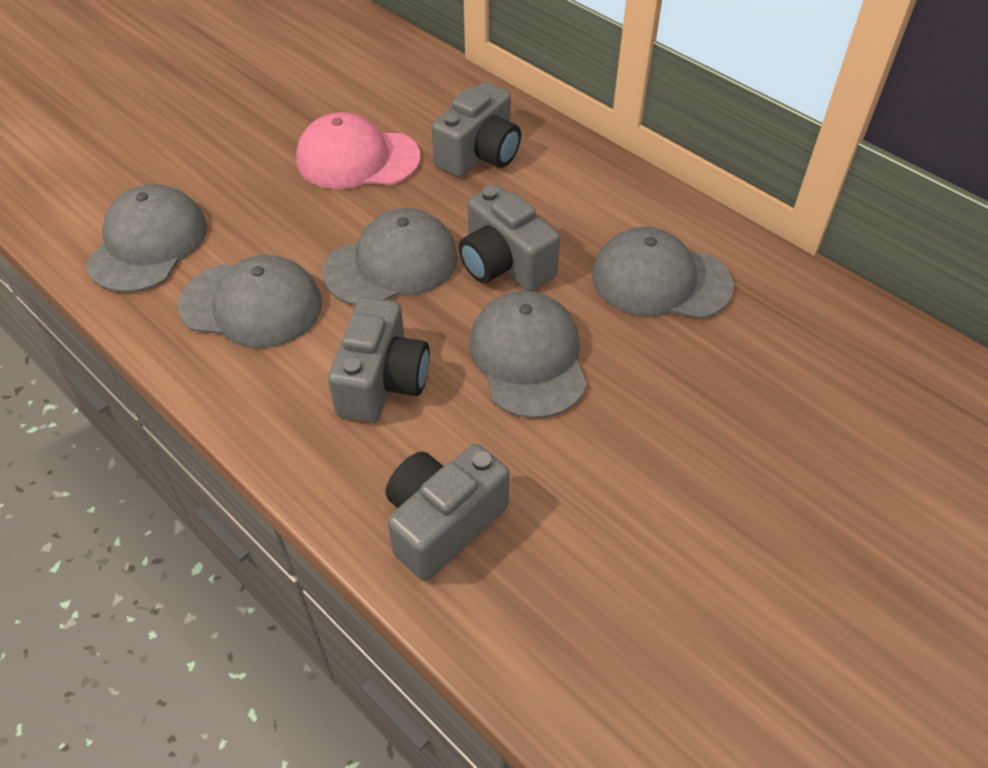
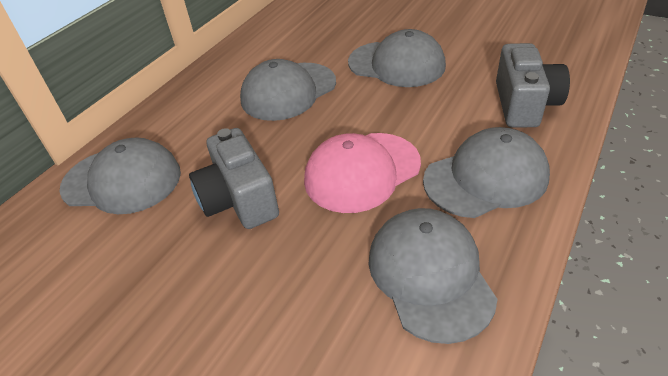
grey camera: [328,297,430,423] [386,444,509,581] [432,82,521,177] [459,185,560,291] = 4 -> [189,128,279,229] [496,43,570,127] = 2

